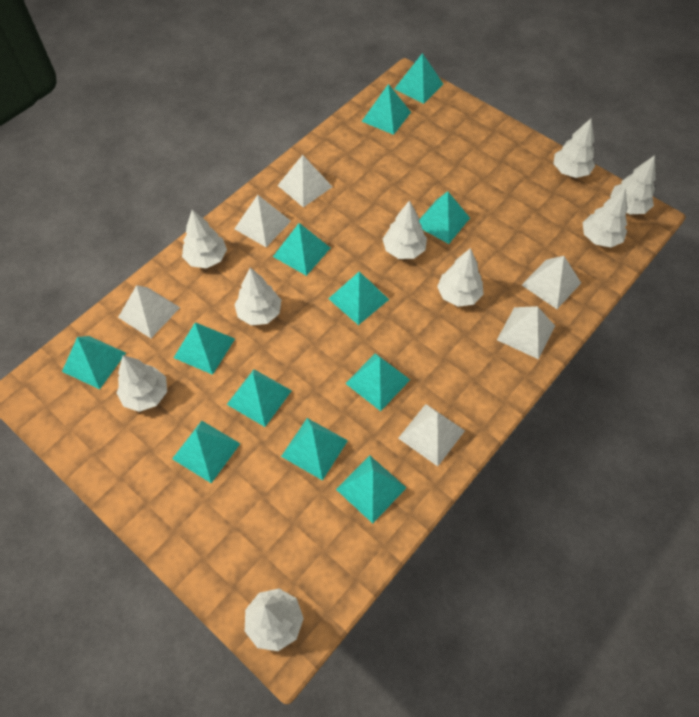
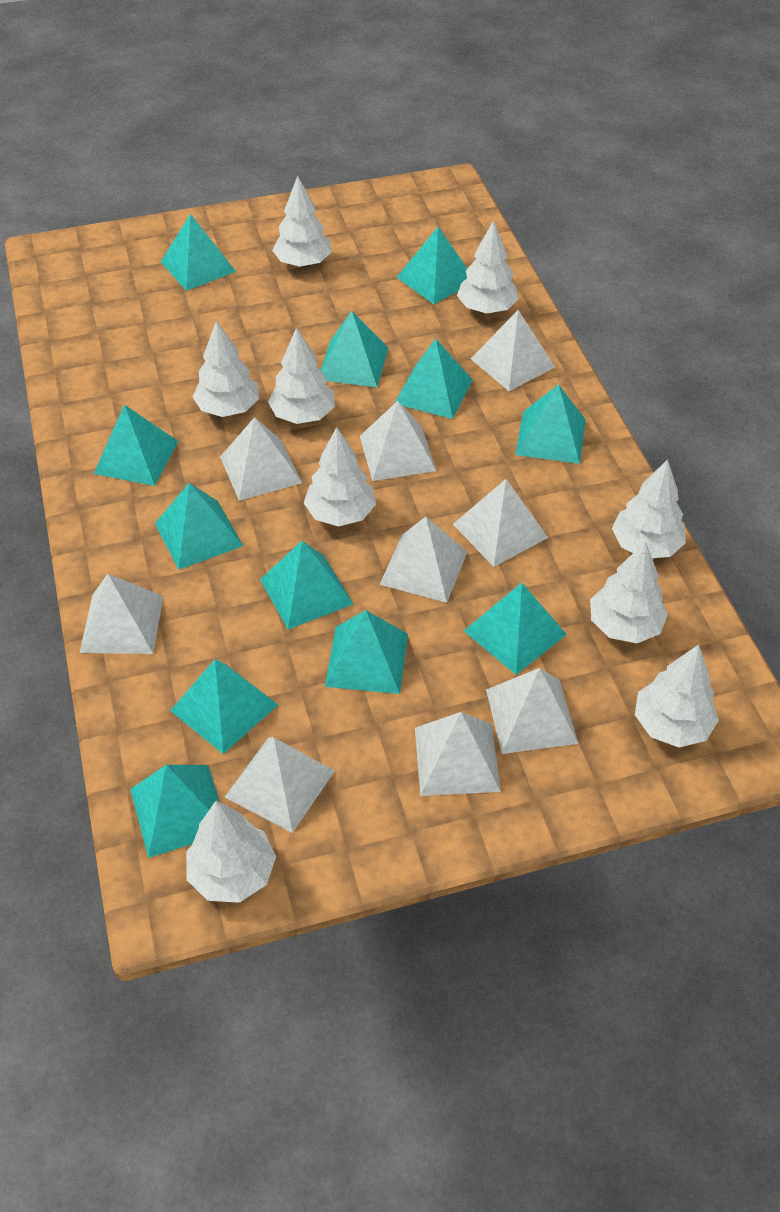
white pyramid: [118,285,180,338] [234,195,291,247] [277,155,332,207] [398,404,465,466] [497,306,555,359] [522,256,581,309] = 6 -> [80,574,163,654] [220,417,302,501] [225,737,335,833] [360,401,436,481] [379,517,468,603] [415,712,501,796] [453,479,548,567] [471,310,555,391] [486,668,578,754] = 9

